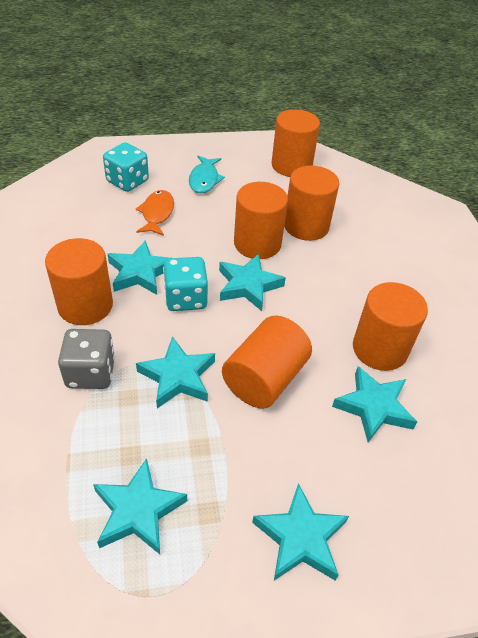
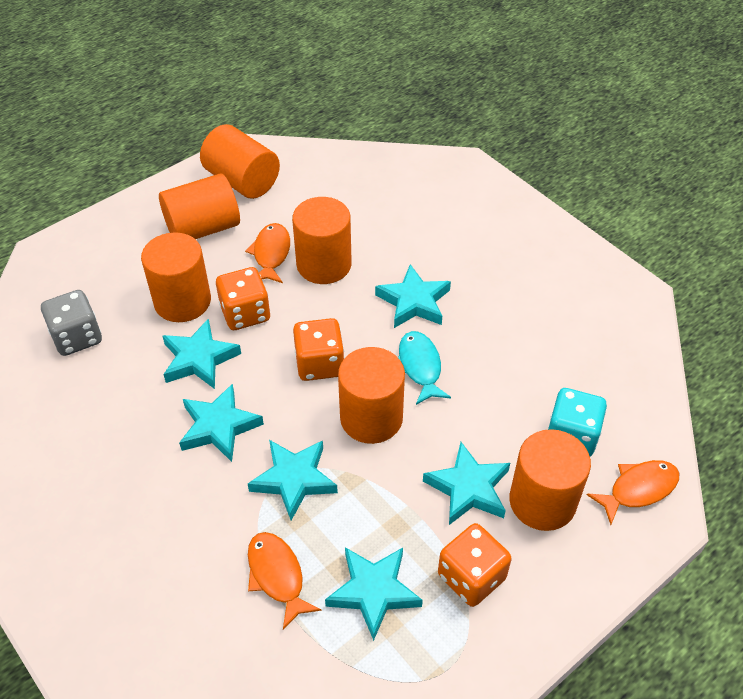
orange dice: none = 0 -> [216,267,270,330] [293,318,344,381] [438,523,512,607] = 3
orange fish: [135,190,174,236] = 1 -> [245,223,290,283] [248,532,321,630] [587,460,679,525] = 3
turquoise dice: [103,142,149,192] [163,257,208,311] = 2 -> [548,388,607,457] = 1

